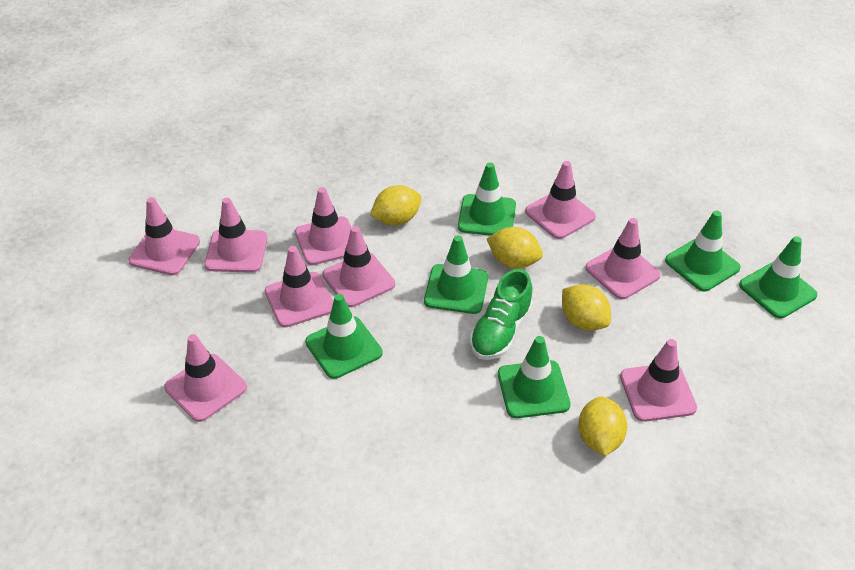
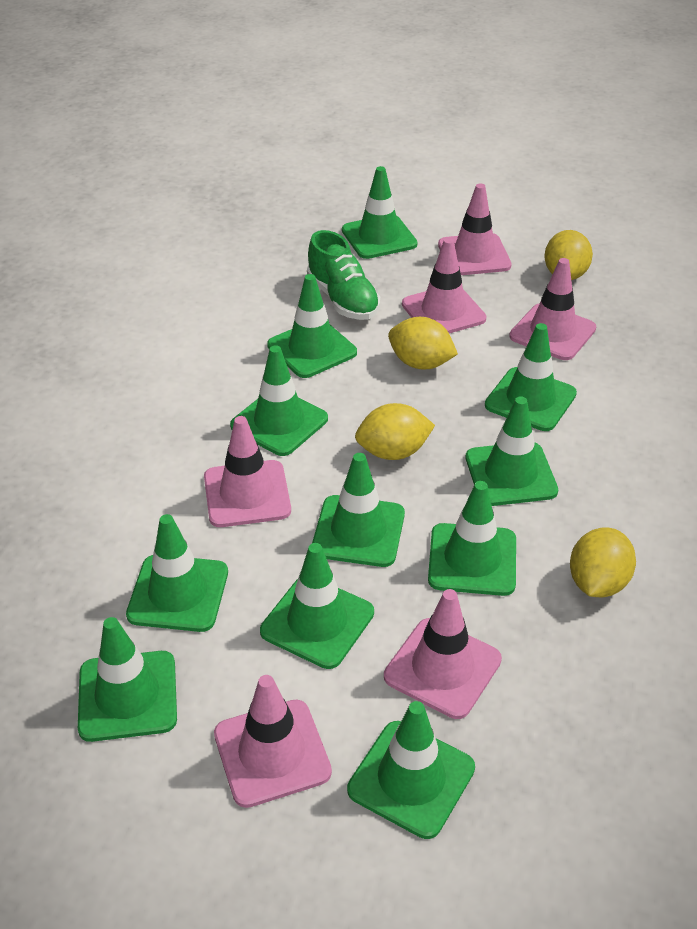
green traffic cone: [305,294,383,379] [424,235,488,314] [458,162,516,236] [498,336,571,418] [665,211,741,291] [739,236,817,318] = 6 -> [78,617,177,742] [126,514,228,632] [230,345,328,456] [260,543,374,669] [267,274,357,378] [312,453,405,567] [342,166,418,259] [347,701,475,839] [428,481,516,596] [466,396,558,506] [485,323,577,431] = 11
pink traffic cone: [128,197,200,275] [164,334,247,422] [204,198,268,273] [265,246,333,327] [295,187,351,265] [323,226,395,307] [525,161,596,239] [585,218,661,299] [620,339,697,422] = 9 -> [204,416,291,527] [214,675,332,808] [384,589,502,719] [402,238,487,333] [438,184,512,275] [509,258,596,360] = 6

